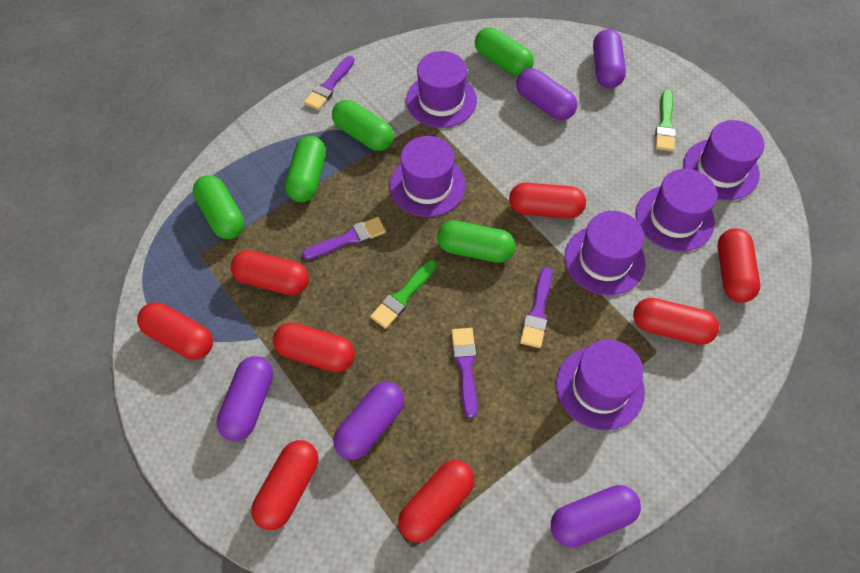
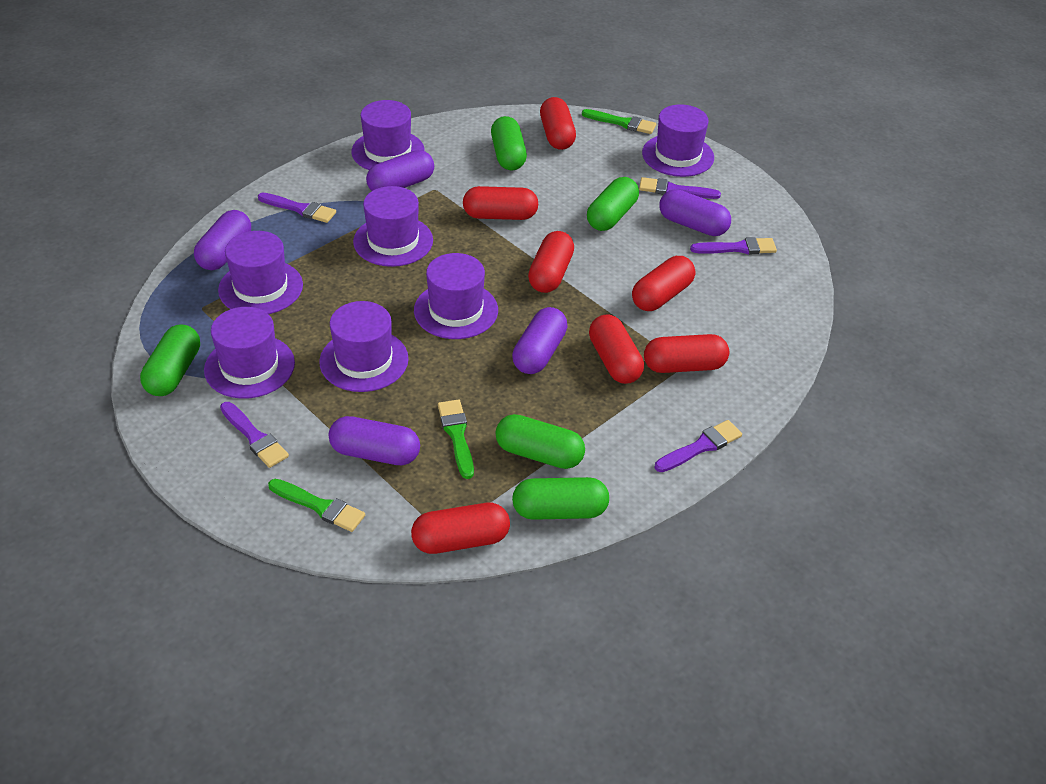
green brush: [370,260,437,329] [655,89,676,152] = 2 -> [268,479,365,532] [438,400,474,479] [582,109,656,134] = 3
purple brush: [302,217,386,260] [304,56,355,110] [451,328,477,418] [520,267,552,348] = 4 -> [220,402,289,468] [258,193,336,223] [639,177,721,199] [655,420,742,472] [690,237,777,254] = 5
purple hat: [390,136,466,217] [406,51,477,128] [556,340,645,430] [565,211,646,295] [636,169,717,251] [683,120,765,200] = 6 -> [204,307,295,399] [218,231,303,314] [319,301,409,392] [351,100,425,170] [353,186,433,267] [414,253,498,339] [642,104,714,177] = 7
red capsule: [137,302,213,360] [231,250,309,295] [251,440,318,530] [273,323,355,372] [398,460,475,542] [509,182,586,219] [633,298,719,345] [717,228,760,302] = 8 -> [411,503,510,554] [463,186,538,220] [528,231,574,293] [540,97,576,150] [589,314,644,384] [632,256,695,311] [644,334,729,373] = 7

